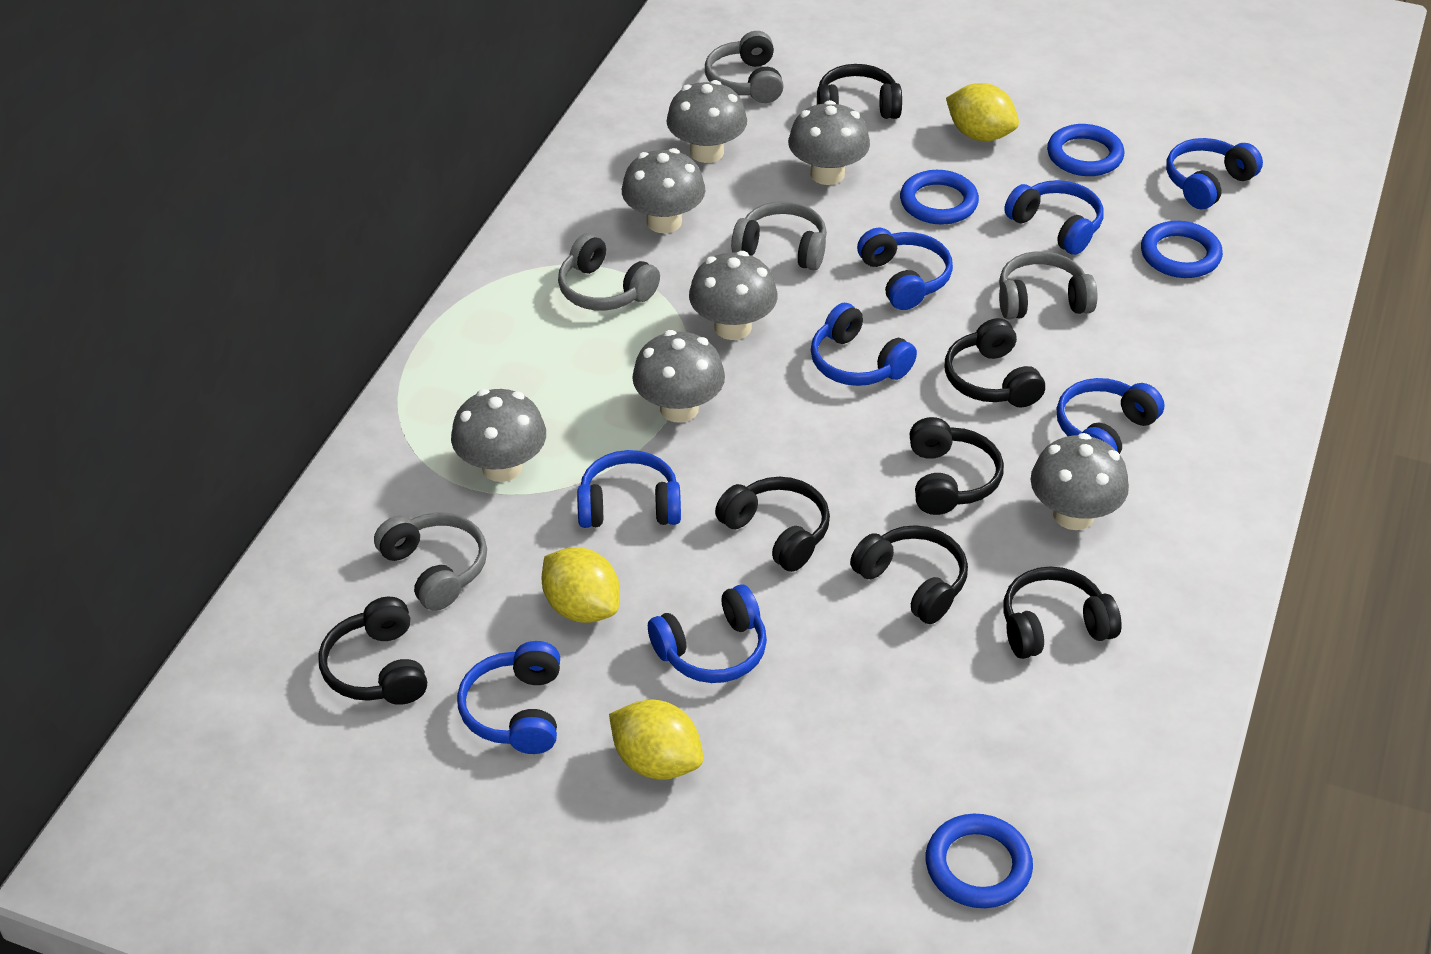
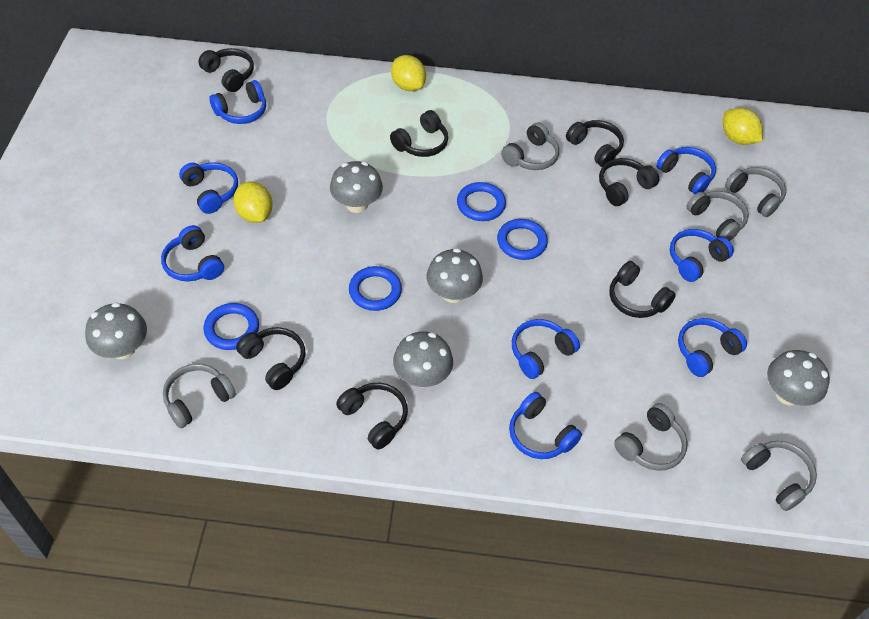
grey headphones: [374,512,487,611] [558,233,660,310] [705,31,784,103] [731,201,827,270] [999,251,1097,320] = 5 -> [163,364,236,428] [501,122,559,170] [614,403,687,471] [686,191,749,241] [725,167,786,217] [741,441,817,511] = 6
grey mushroom: [451,389,546,482] [622,148,705,233] [632,330,725,423] [666,80,747,163] [689,251,778,340] [788,100,870,185] [1030,433,1129,530] = 7 -> [85,302,147,359] [330,161,383,213] [393,331,453,387] [427,248,483,303] [767,350,830,406] = 5

